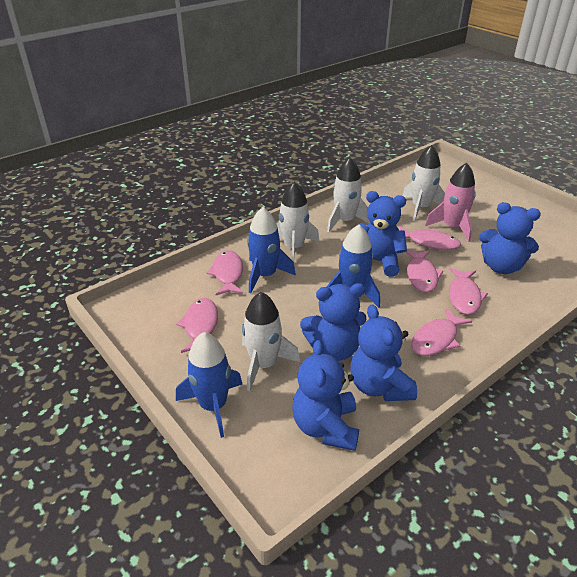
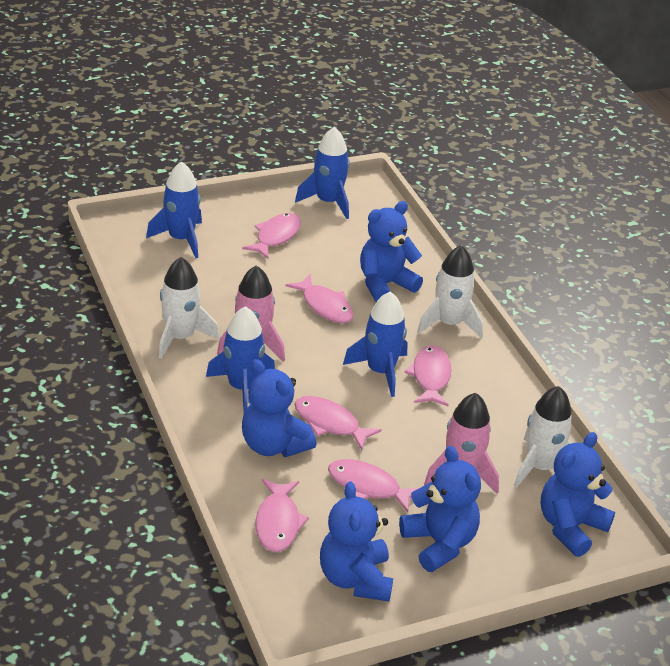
blue rocket: [176,332,242,438] [247,207,296,293] [327,224,380,308] = 3 -> [146,161,202,258] [206,306,275,413] [295,127,350,219] [343,291,407,397] = 4
pink rocket: [425,163,476,242] = 1 -> [217,265,285,362] [424,393,499,494] = 2
white rocket: [242,292,300,391] [276,181,319,262] [327,157,370,233] [403,145,445,221] = 4 -> [159,257,219,359] [417,245,483,338] [514,386,572,488] = 3

